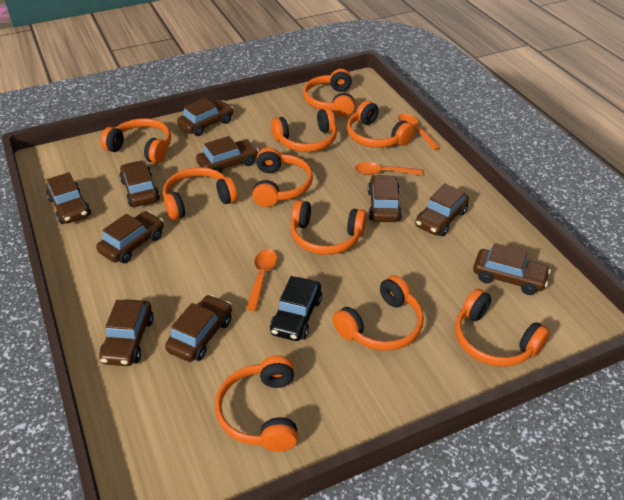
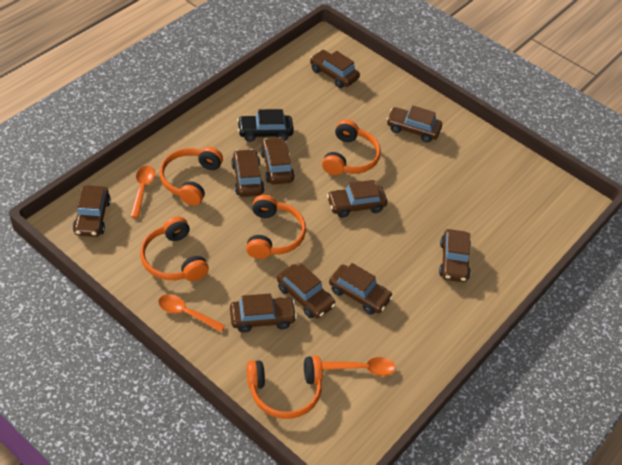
orange headphones: [100,118,171,164] [163,167,237,220] [215,355,298,452] [252,147,313,207] [271,108,337,152] [291,200,366,255] [303,69,355,117] [332,275,424,351] [347,101,415,148] [455,289,550,367] = 10 -> [140,216,209,281] [160,147,223,205] [246,195,306,259] [247,356,323,419] [322,120,381,175] = 5

